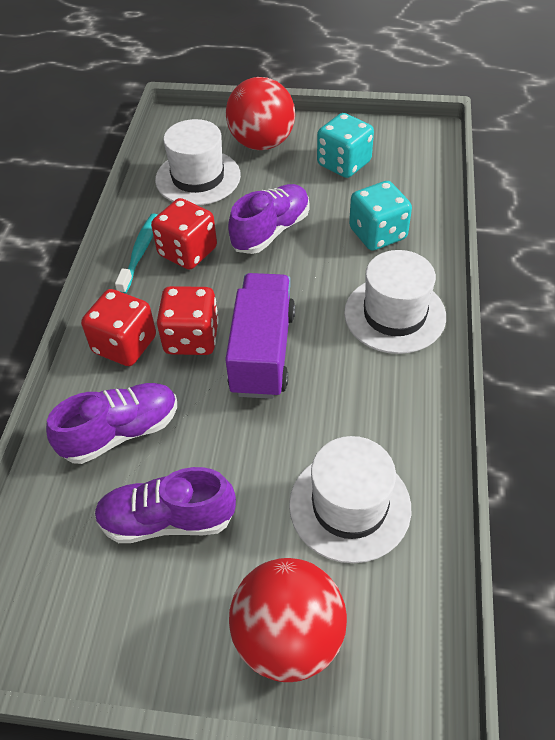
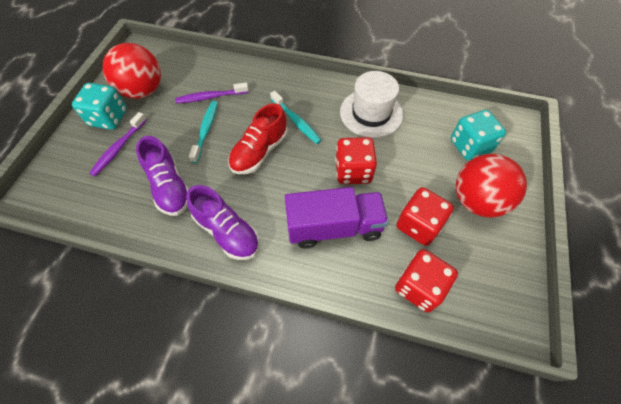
purple shoe: [46,383,177,464] [94,467,236,543] [228,184,310,254] = 3 -> [136,136,189,216] [186,185,260,260] = 2
purple toothbrush: none = 0 -> [89,112,147,177] [175,82,249,103] = 2
red shoe: none = 0 -> [228,103,288,174] = 1
turquoise toothbrush: [115,214,157,294] = 1 -> [189,101,218,163] [270,91,322,144] = 2
white hat: [155,119,241,206] [289,436,411,563] [344,250,446,354] = 3 -> [340,71,403,138] = 1

